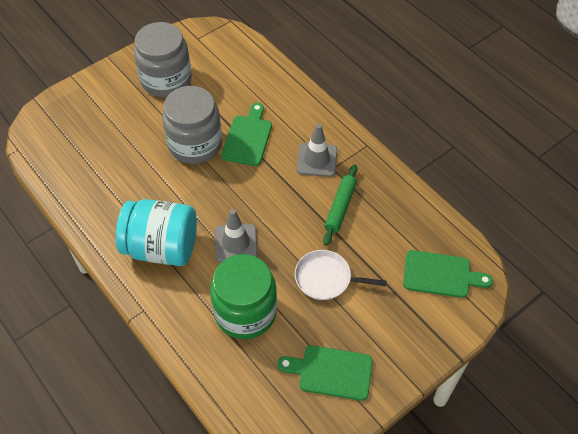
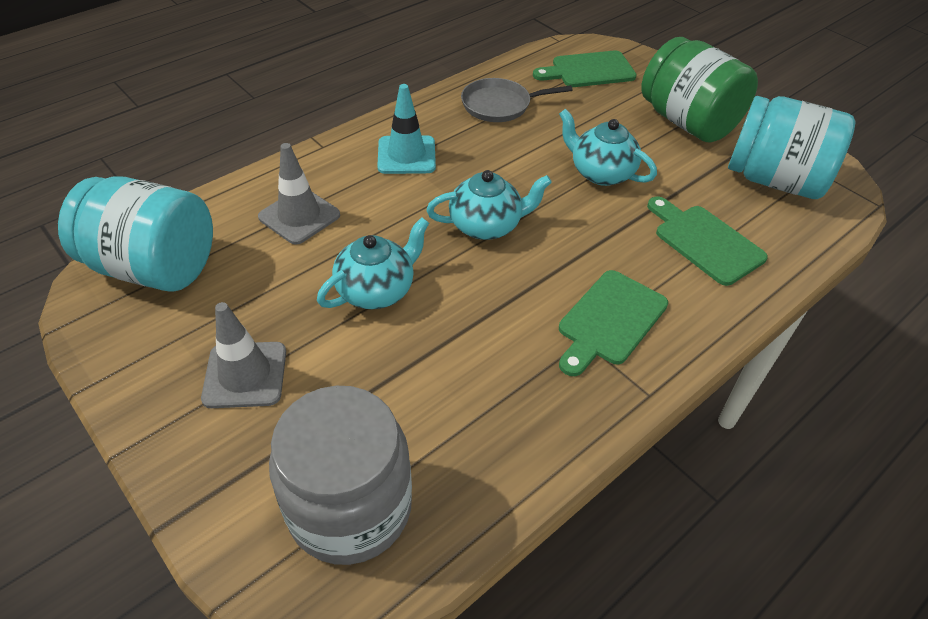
green rolling pin: [323,164,358,246] = 1 -> none = 0
grey jar: [134,22,192,97] [162,86,222,164] = 2 -> [269,386,412,565] = 1
grey pan: none = 0 -> [461,78,573,122] = 1
turquoise jar: [116,199,197,266] = 1 -> [58,176,213,292] [728,96,855,199] = 2
turquoise teapot: none = 0 -> [317,217,429,309] [426,170,552,240] [559,109,657,186] = 3
turquoise traffic cone: none = 0 -> [377,84,436,174] = 1
white pan: [295,250,386,300] = 1 -> none = 0

